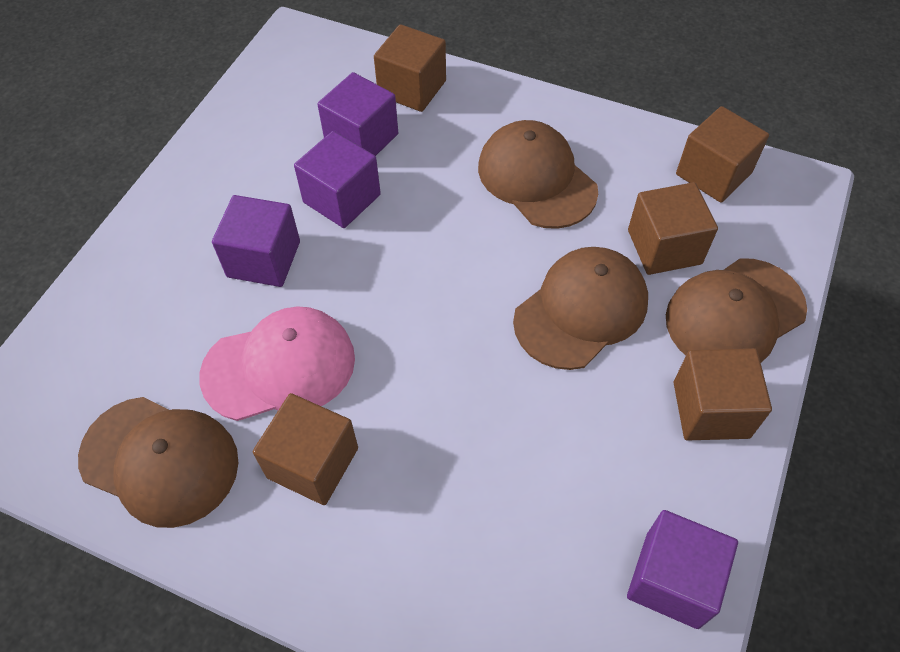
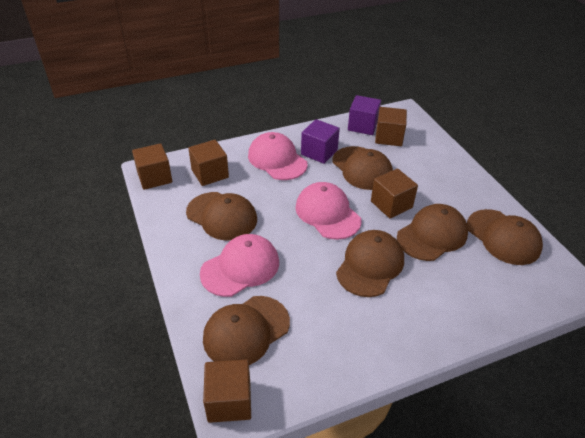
brown cap: [78,397,239,528] [478,120,598,229] [513,247,648,370] [666,258,807,362] = 4 -> [186,192,257,240] [203,296,290,365] [332,146,393,190] [336,230,404,297] [397,204,468,261] [467,209,543,265] = 6
pink cap: [199,306,355,421] = 1 -> [200,234,279,297] [248,132,308,180] [295,182,362,240] = 3
purple cube: [212,195,300,287] [294,131,381,228] [317,72,398,156] [627,510,738,629] = 4 -> [301,119,340,164] [348,95,381,135] = 2

